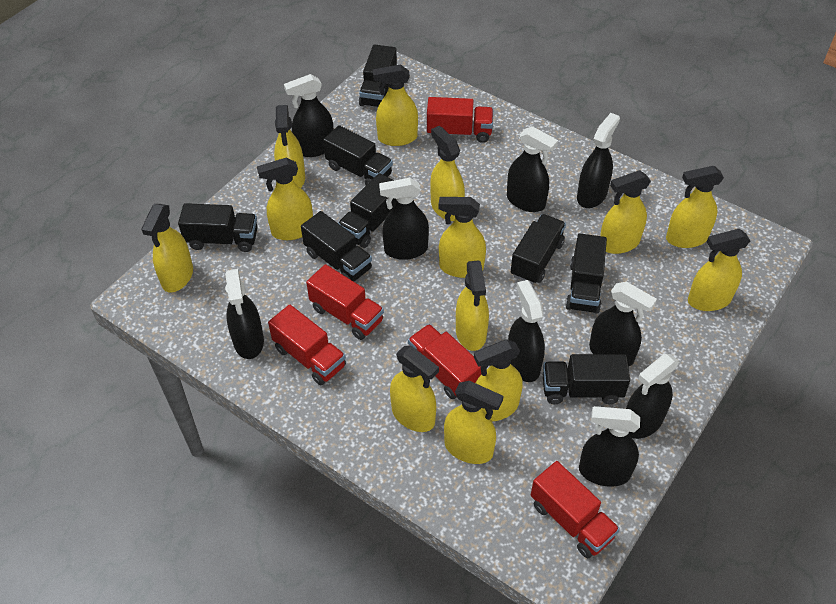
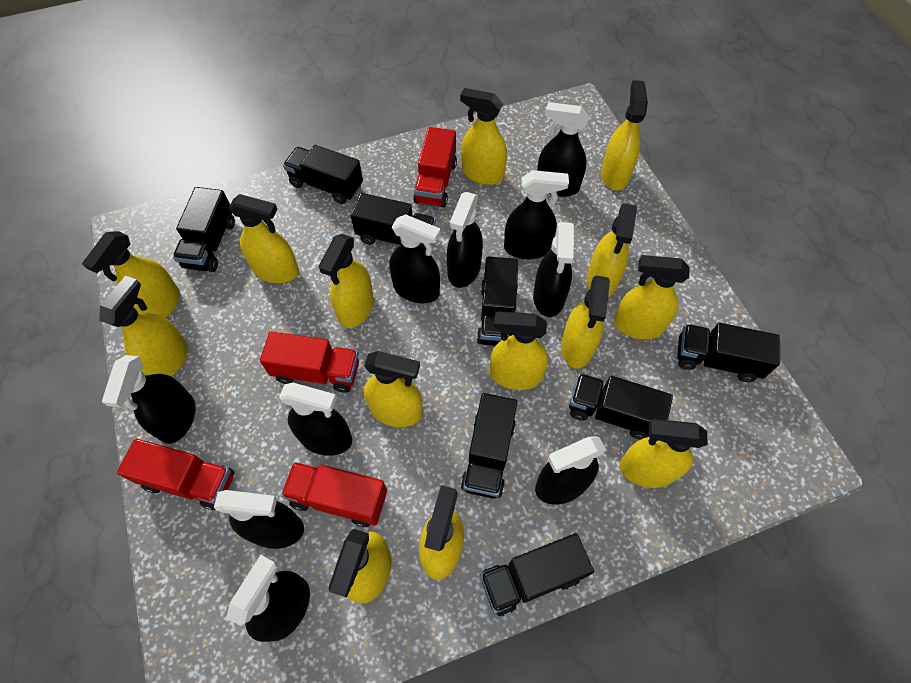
black spray bottle: [225,269,264,359] [284,74,334,157] [379,178,429,260] [507,126,558,212] [508,280,545,382] [577,113,620,208] [579,406,640,487] [589,282,657,367] [626,354,679,439] = 9 -> [102,355,196,444] [214,490,304,549] [226,555,310,642] [279,383,352,456] [389,214,441,303] [447,192,483,288] [504,170,569,259] [533,222,574,317] [535,436,606,504] [537,102,589,197] = 10
red truck: [268,305,346,385] [306,264,384,340] [408,324,481,399] [427,97,493,143] [531,461,620,558] = 5 -> [117,439,234,510] [260,331,359,393] [281,462,387,527] [413,127,457,207] = 4
yellow spray bottle: [141,204,193,293] [257,157,313,240] [274,105,305,188] [373,64,418,146] [390,346,439,432] [430,126,465,221] [438,197,486,278] [444,381,503,464] [456,260,489,351] [474,339,523,422] [600,170,651,254] [666,166,724,248] [688,229,750,311] = 13 -> [82,231,180,318] [99,276,188,376] [229,194,299,283] [319,234,374,328] [329,529,391,603] [364,351,423,427] [419,485,464,580] [460,88,507,185] [490,311,548,390] [561,276,610,368] [587,203,637,297] [601,80,648,191] [614,255,690,339] [619,419,708,488] = 14

